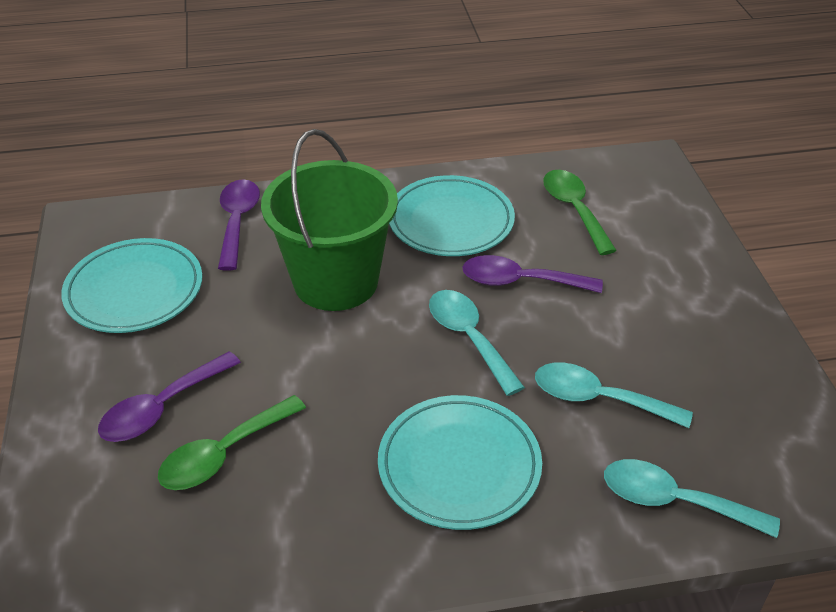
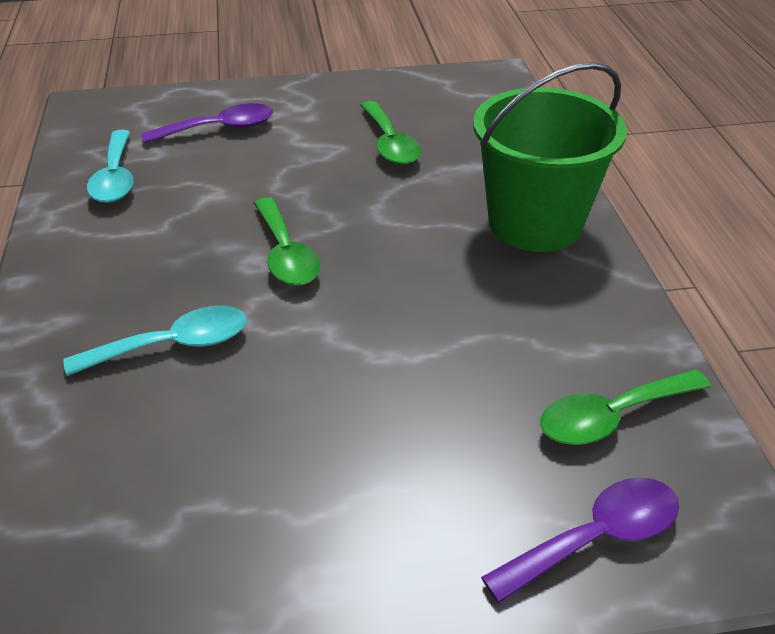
green spoon: [158,395,306,490] [543,170,617,255] = 2 -> [254,197,320,286] [360,101,421,165] [540,370,711,445] = 3
purple spoon: [98,351,241,442] [218,179,260,271] [462,255,603,293] = 3 -> [141,103,273,144] [481,477,679,603] = 2
turquoise plate: [61,238,203,333] [378,395,542,530] [389,175,515,256] = 3 -> none = 0
turquoise spoon: [429,290,525,396] [535,363,693,428] [604,459,780,538] = 3 -> [63,306,247,376] [87,130,134,203] = 2

